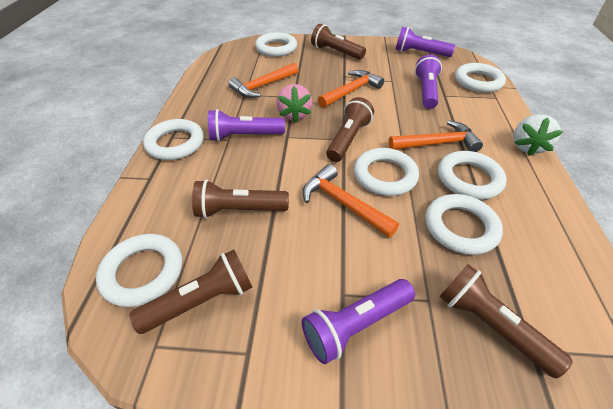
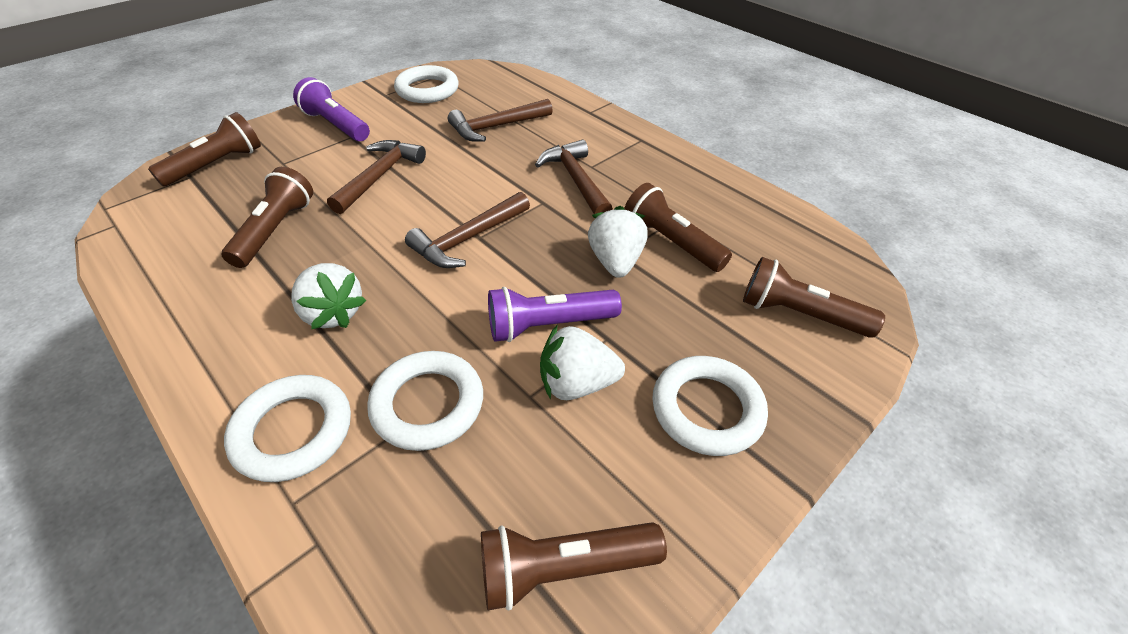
brown hammer: none = 0 -> [327,140,426,214] [405,192,530,268] [448,99,553,142] [535,140,613,214] = 4
orange hammer: [228,63,299,98] [302,164,399,237] [318,70,384,108] [388,120,483,152] = 4 -> none = 0
pink strawberry: [276,84,312,123] = 1 -> none = 0
purple flashlight: [208,109,285,141] [302,279,415,364] [396,27,455,57] [415,54,442,109] = 4 -> [293,77,370,141] [488,287,622,342] = 2
white ring: [96,234,182,307] [143,119,204,160] [255,32,297,57] [354,148,419,196] [425,194,503,255] [438,151,507,200] [455,63,506,93] = 7 -> [224,375,351,482] [367,351,483,451] [394,65,459,103] [652,356,768,456] = 4
white strawberry: [513,114,563,156] = 1 -> [291,263,367,329] [540,325,625,400] [588,206,648,278] = 3

